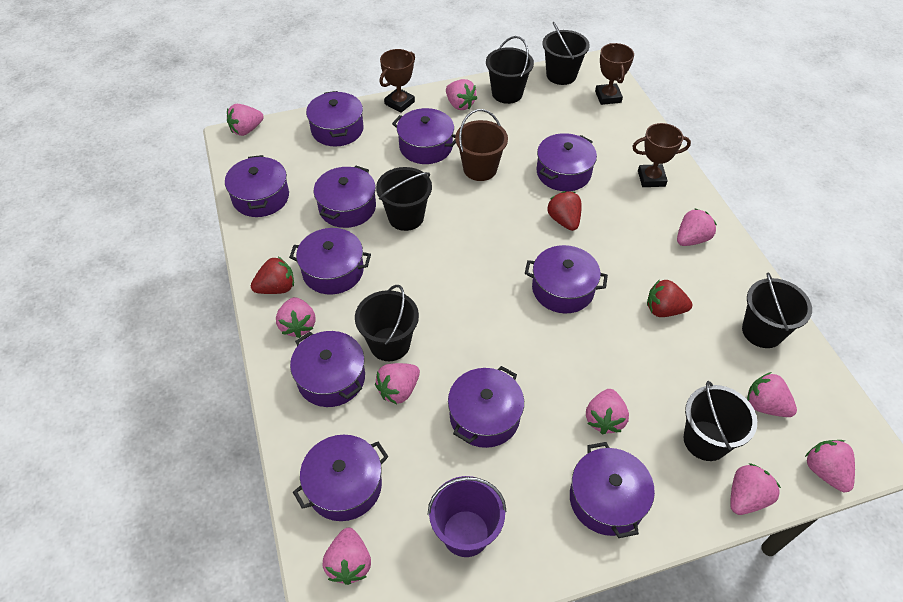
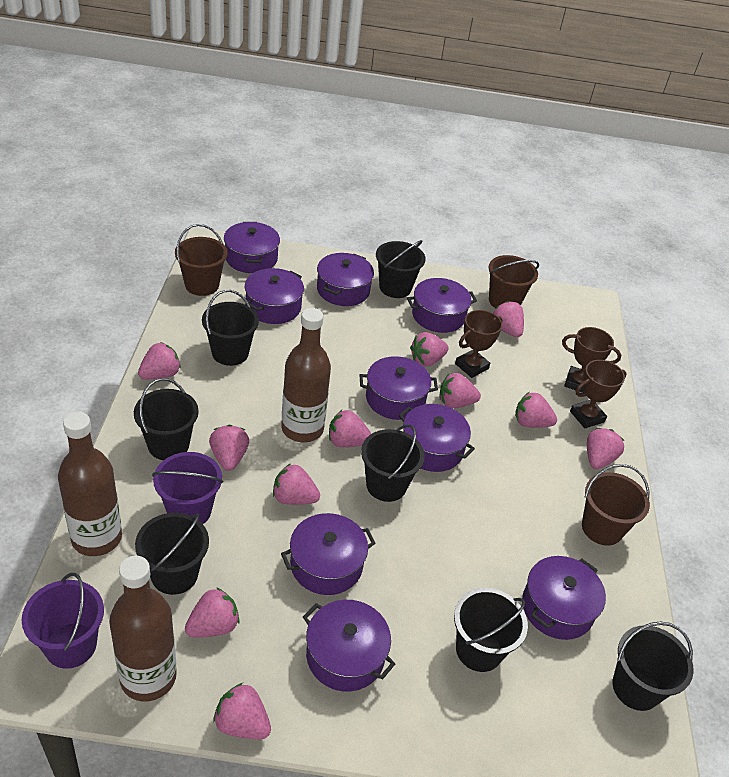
black bucket: [355,285,419,361] [376,167,432,231] [486,36,534,104] [542,22,590,85] [683,381,757,461] [742,272,812,348] = 6 -> [134,378,199,460] [135,513,209,595] [202,290,259,366] [361,425,425,502] [376,240,426,298] [454,588,528,672] [612,621,694,711] = 7
brown bottle: none = 0 -> [58,412,122,556] [109,556,177,701] [281,308,331,442] = 3
brown bucket: [455,109,508,181] = 1 -> [175,224,228,296] [488,255,539,308] [582,464,650,546] = 3
pink strawberry: [227,104,264,136] [276,297,315,338] [322,528,371,585] [375,363,420,404] [446,79,477,110] [586,389,629,434] [677,208,717,246] [730,463,781,515] [747,372,797,417] [805,440,855,492] = 10 -> [138,342,181,379] [185,587,240,637] [209,425,249,471] [213,683,271,739] [273,463,320,505] [329,410,371,447] [410,332,449,367] [439,373,481,408] [493,301,524,337] [515,392,557,428] [587,428,624,469] = 11
purple bucket: [428,476,507,557] = 1 -> [22,573,104,669] [152,452,223,524] = 2
purple pot: [225,155,289,217] [289,228,371,295] [290,331,365,407] [293,435,389,521] [306,91,364,147] [314,166,376,228] [392,108,456,164] [448,366,524,448] [525,245,608,313] [536,133,597,191] [570,442,655,538] = 11 -> [224,222,280,273] [245,268,304,324] [281,513,376,595] [303,600,395,692] [317,253,374,306] [359,356,438,420] [399,404,475,472] [407,278,477,333] [522,556,606,640] = 9
red strawberry: [251,257,294,294] [547,191,582,231] [647,279,692,317] = 3 -> none = 0

